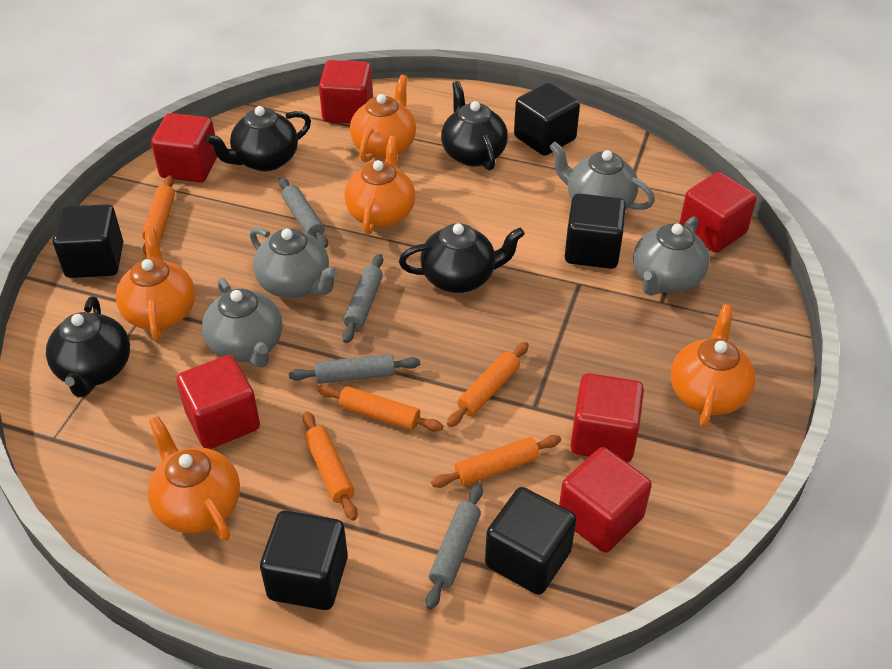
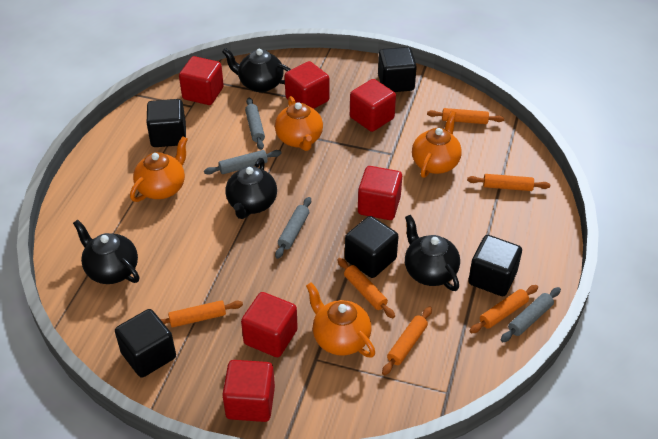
grey teapot: [202,278,282,368] [250,227,338,298] [549,142,655,210] [633,216,709,296] = 4 -> none = 0
orange rolling pin: [142,175,175,255] [303,411,358,521] [317,385,443,432] [431,435,561,488] [447,342,529,427] = 5 -> [160,300,243,327] [337,258,395,318] [382,307,432,375] [427,108,504,124] [467,174,550,191] [470,285,538,333] = 6
orange teapot: [116,228,195,341] [147,416,240,541] [344,136,415,235] [350,75,416,162] [671,304,755,427] = 5 -> [130,136,188,202] [275,96,323,151] [306,282,375,357] [412,111,462,178] = 4

